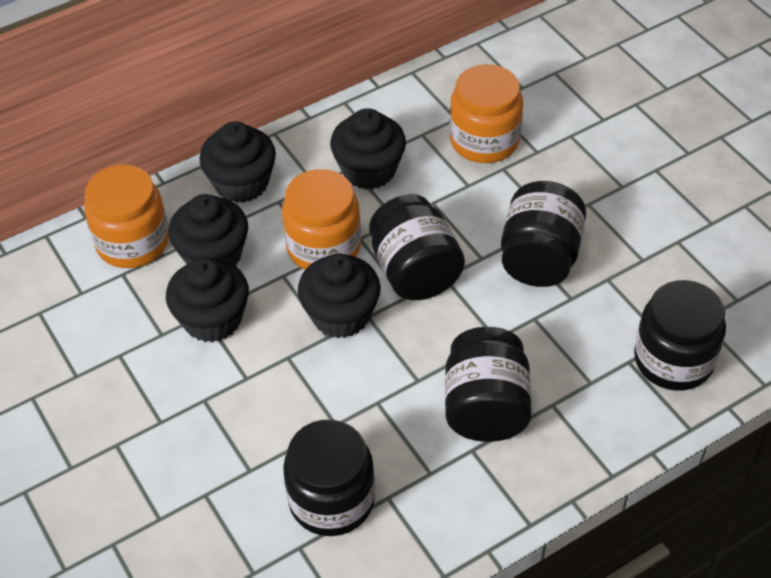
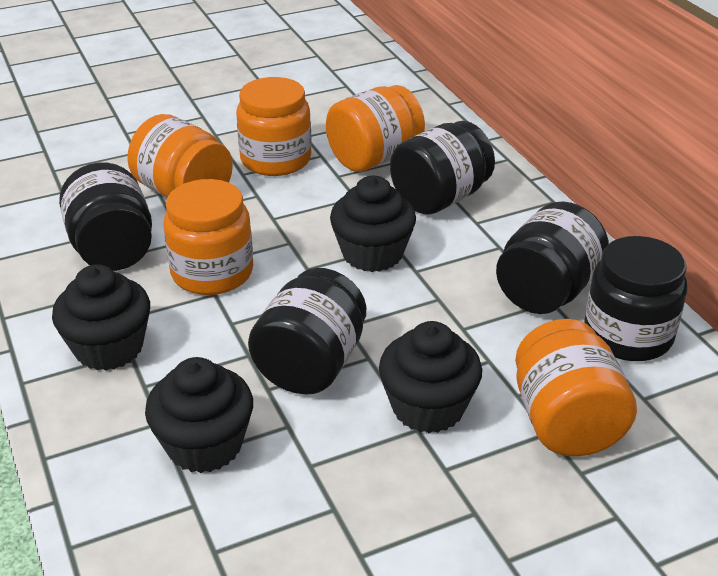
black cupcake: [166,258,249,343] [168,194,248,266] [199,122,276,203] [298,254,381,338] [330,108,406,190] = 5 -> [52,264,150,371] [145,357,253,473] [330,176,416,272] [379,321,482,433] = 4
orange jar: [84,165,169,268] [282,169,361,270] [450,64,523,163] = 3 -> [127,114,233,198] [163,179,253,295] [236,77,312,176] [326,85,425,172] [515,319,637,456] = 5

